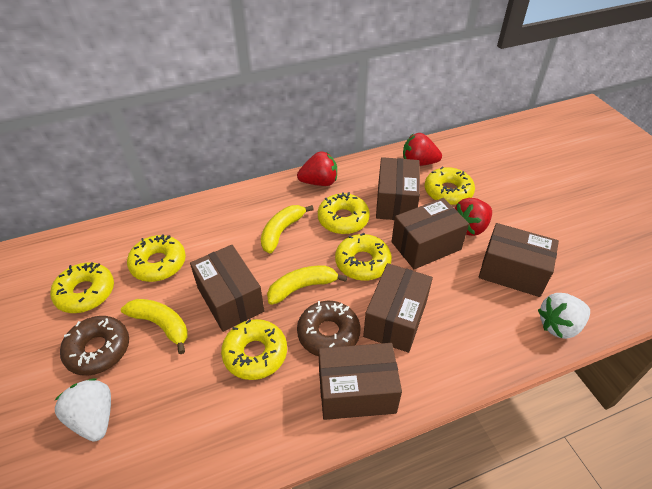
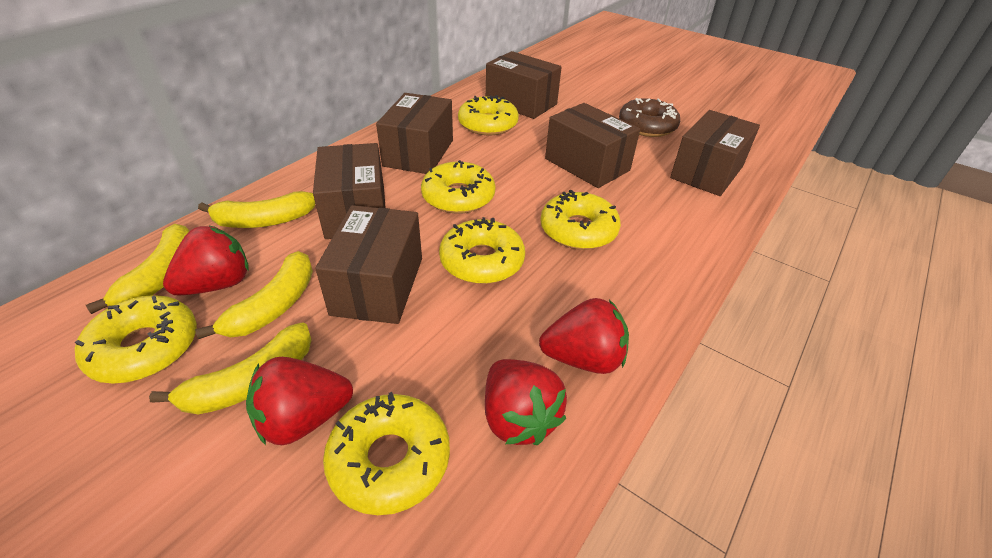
brown donut: [60,316,129,376] [297,301,360,356] = 2 -> [619,98,680,137] = 1
red strawberry: [297,151,337,186] [403,133,442,166] [455,198,492,236] = 3 -> [163,226,249,296] [246,357,353,445] [485,359,567,445] [539,298,629,374] = 4
white strawberry: [54,378,111,442] [538,293,590,339] = 2 -> none = 0
yellow banana: [121,299,188,354] [261,205,314,253] [267,265,347,305] = 3 -> [86,224,189,314] [149,323,312,415] [195,251,313,339] [198,191,315,228] = 4

